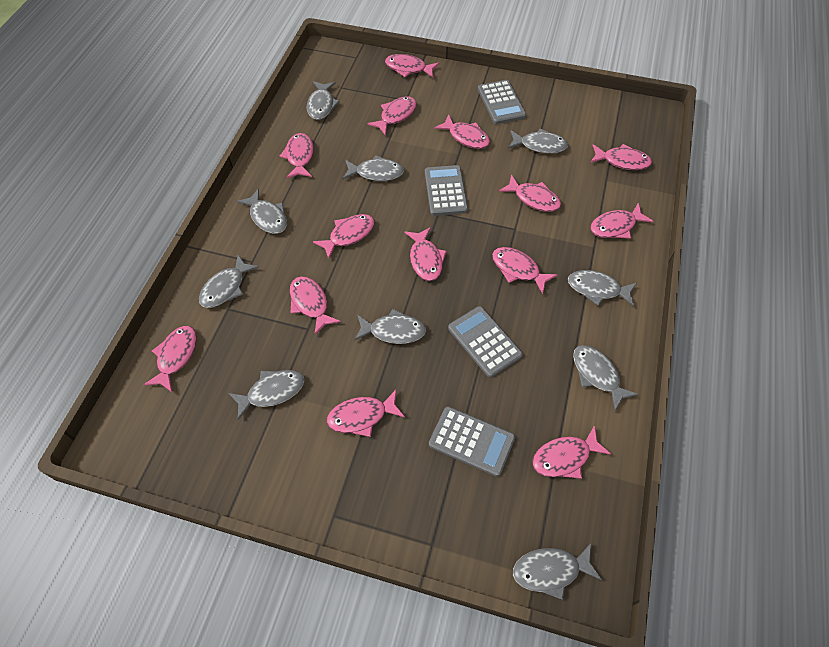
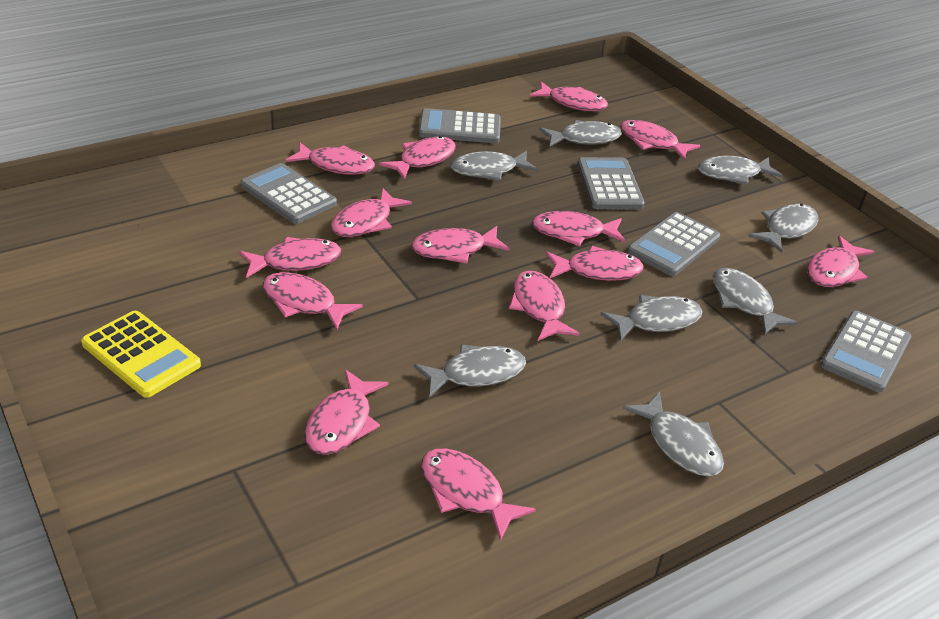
grey calculator: [425,165,468,216] [429,406,515,477] [448,306,523,378] [478,80,526,124] = 4 -> [240,163,337,224] [419,108,501,143] [577,157,645,209] [627,212,720,276] [821,311,911,393] = 5
grey fish: [199,255,259,308] [228,370,304,420] [237,189,287,234] [307,81,340,120] [343,155,404,181] [354,309,426,344] [508,128,568,154] [513,543,602,600] [568,270,637,306] [573,345,639,410] = 10 -> [414,344,526,398] [451,151,538,181] [539,120,622,147] [600,295,703,341] [623,392,724,477] [698,156,783,185] [712,268,798,335] [748,204,818,253] = 8
yellow calculator: none = 0 -> [81,311,201,398] = 1

